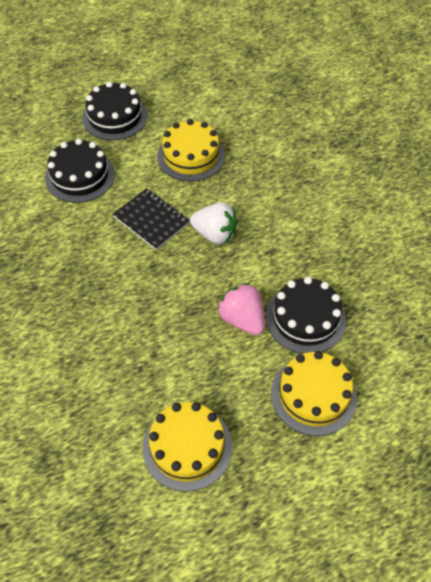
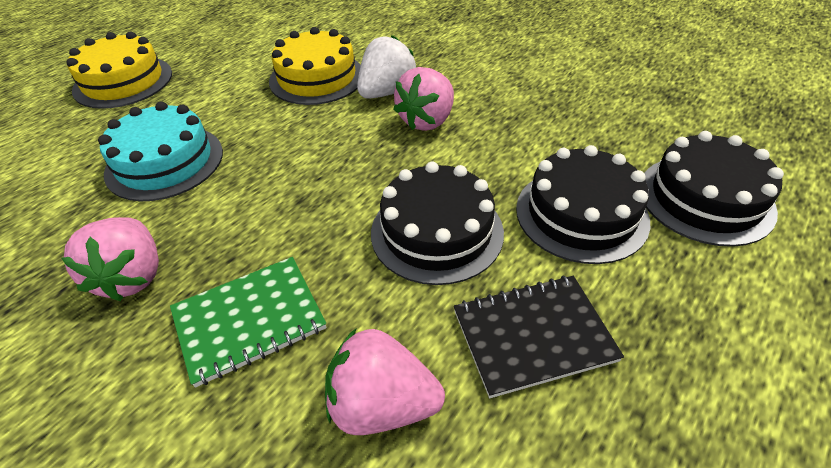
green notebook: none = 0 -> [170,257,326,388] = 1
pink strawberry: [217,283,265,335] = 1 -> [61,217,159,301] [325,329,445,435] [393,67,454,131] = 3
turquoise cake: none = 0 -> [98,101,223,201] = 1
yellow cake: [142,402,232,492] [157,119,225,181] [271,351,357,436] = 3 -> [67,32,172,109] [269,27,361,105] = 2

